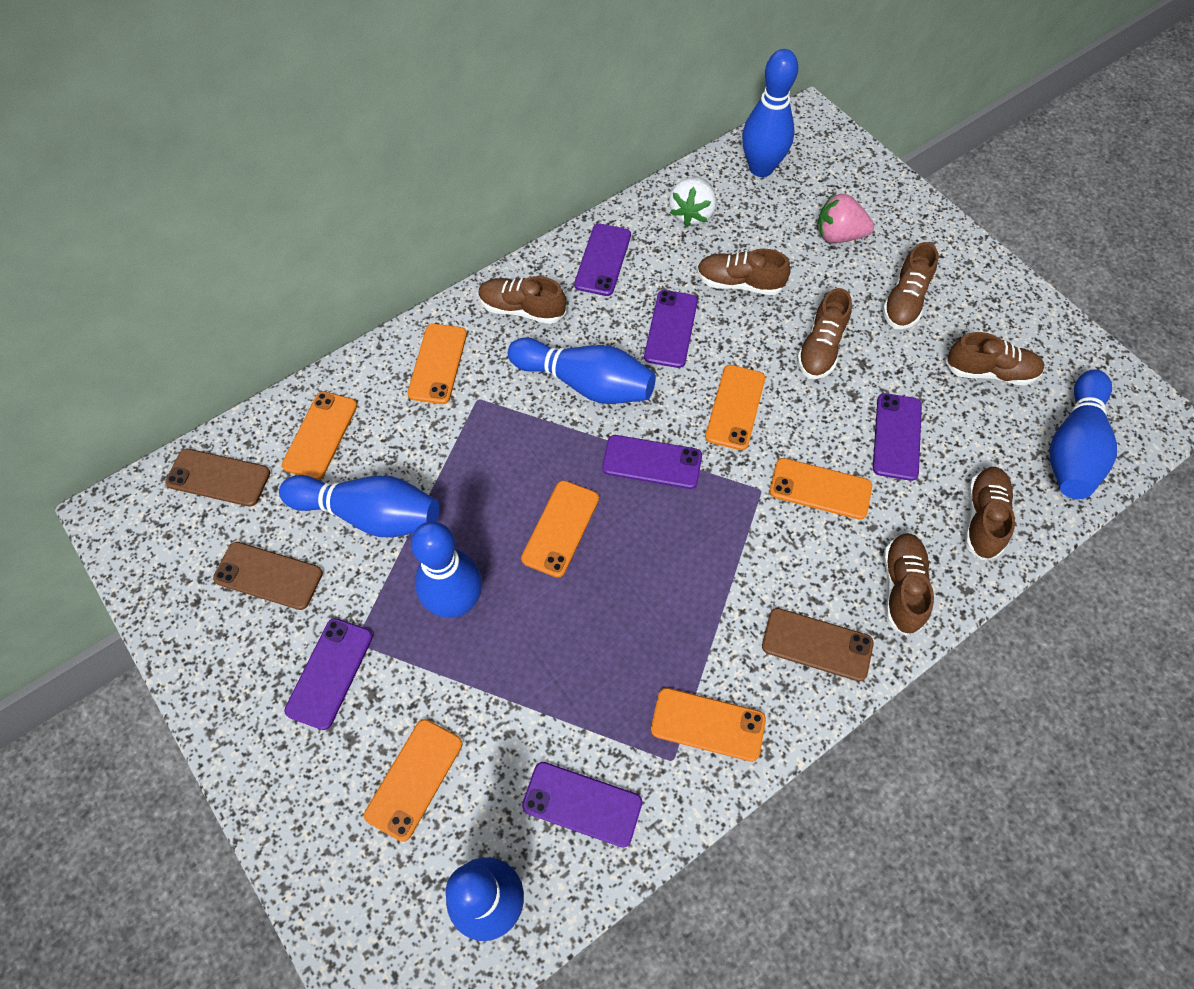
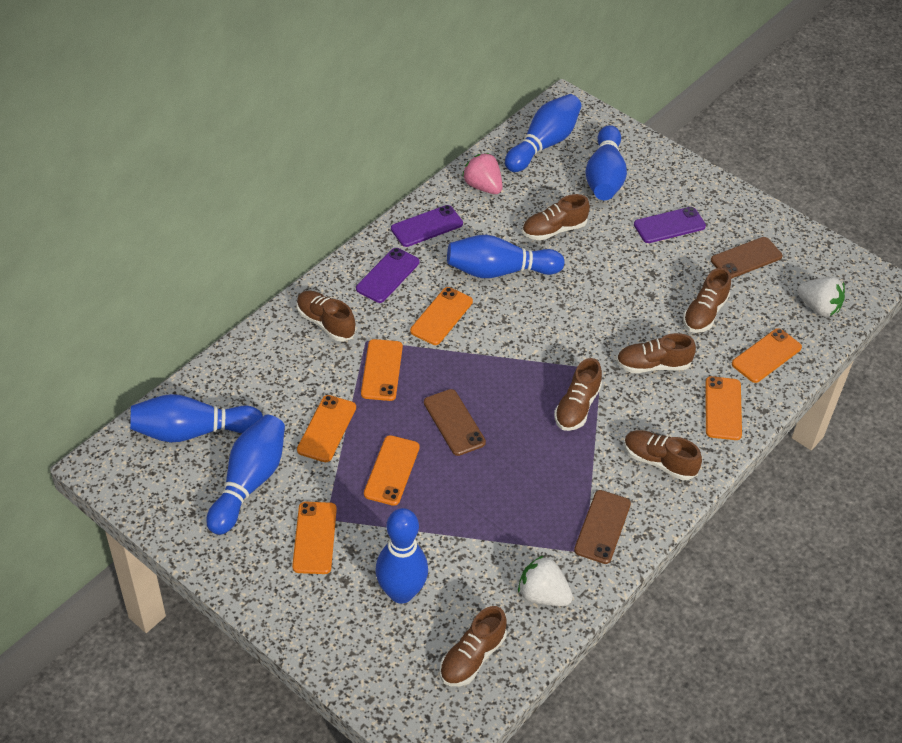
purple phone: [284,618,373,730] [522,762,642,848] [574,224,631,296] [602,435,702,489] [644,290,698,368] [873,393,922,481] = 6 -> [356,248,419,303] [391,205,463,247] [634,207,706,243] = 3
white strawberry: [669,177,716,227] = 1 -> [518,555,573,606] [797,277,845,317] = 2

